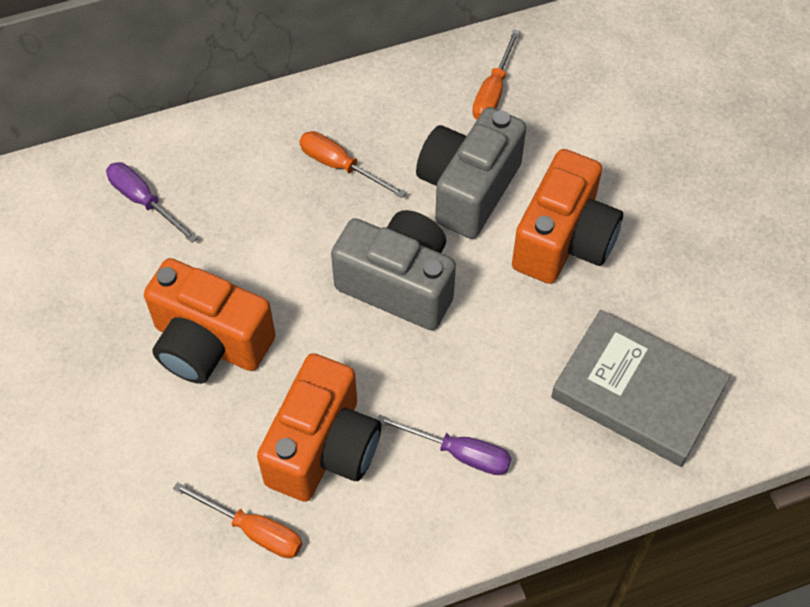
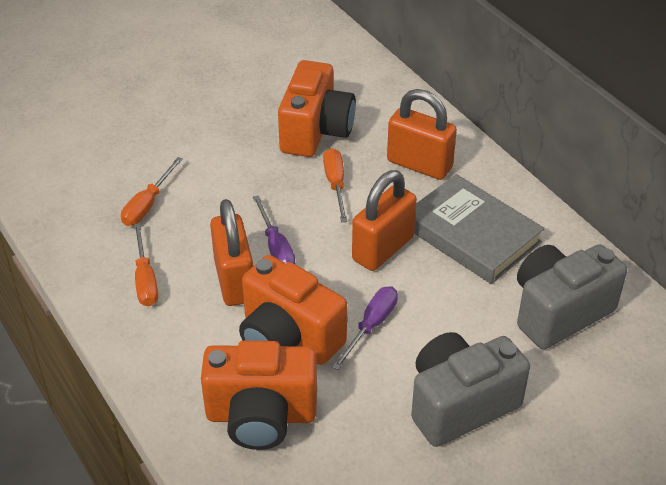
orange padlock: none = 0 -> [210,199,253,306] [352,170,417,271] [387,89,457,180] = 3

